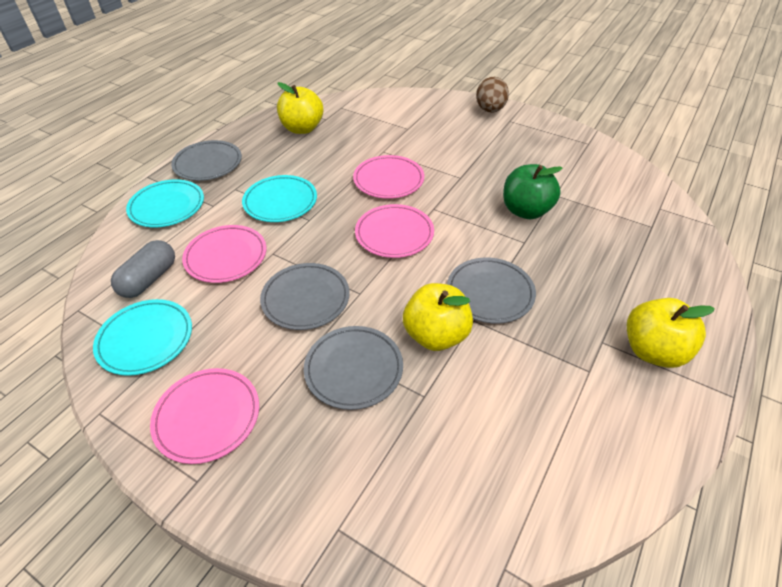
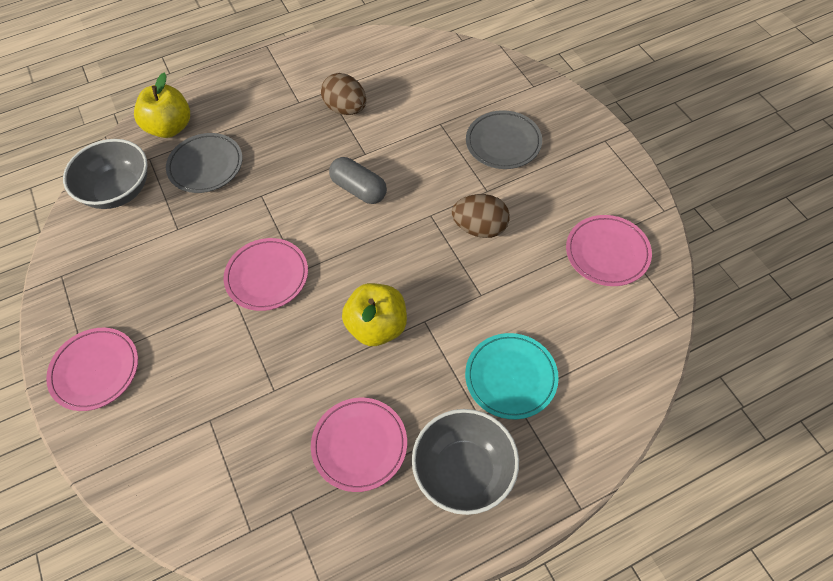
brown egg: [476,77,509,113] = 1 -> [321,73,366,115] [452,194,510,238] = 2
green apple: [503,164,563,219] = 1 -> none = 0
grey bowl: none = 0 -> [63,139,147,209] [412,409,519,515] = 2
grey plate: [171,140,242,181] [260,263,350,330] [304,326,403,410] [447,258,536,324] = 4 -> [166,133,243,193] [466,110,542,169] = 2
turquoise plate: [93,299,192,376] [126,179,204,227] [242,175,317,222] = 3 -> [465,333,559,419] = 1
yellow apple: [277,82,323,134] [403,283,473,351] [627,298,715,368] = 3 -> [134,73,190,138] [342,283,407,346] = 2

